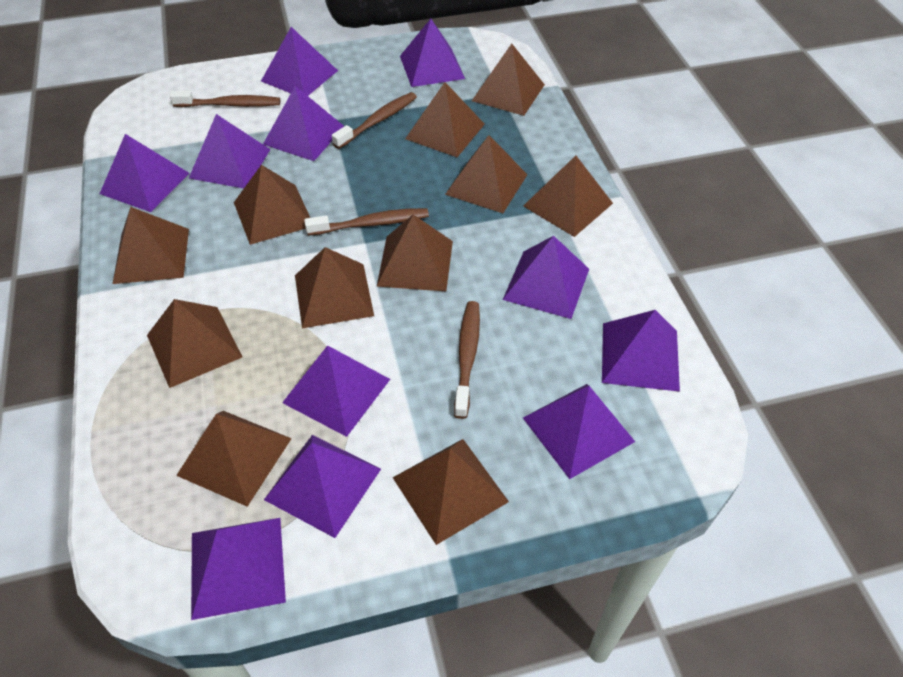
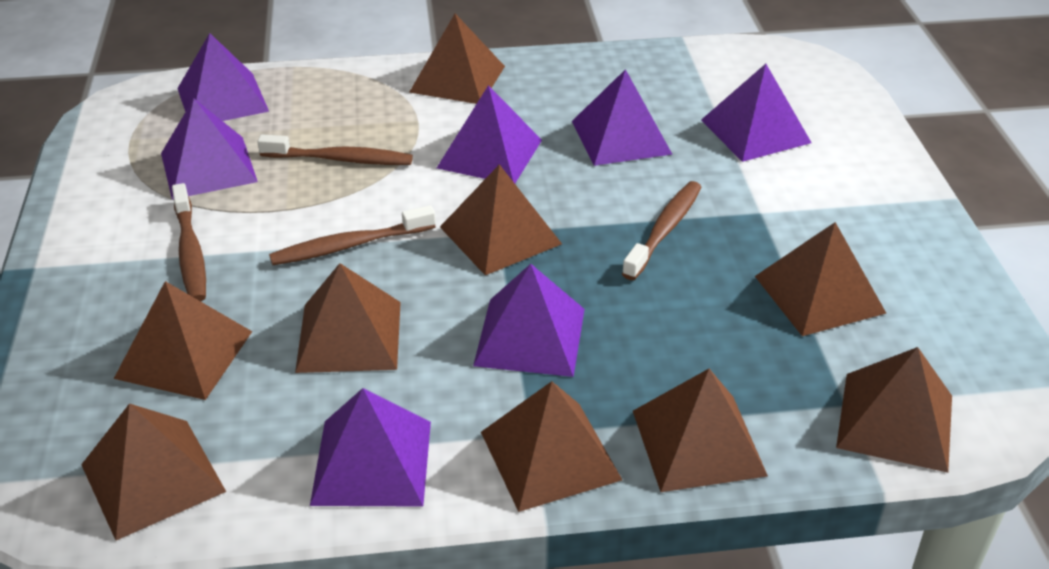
brown pyramid: [112,207,189,284] [147,299,242,388] [176,411,292,507] [234,165,310,245] [295,247,374,328] [377,215,453,291] [392,439,509,545] [405,82,485,157] [445,135,528,213] [472,44,545,116] [523,155,613,237] = 11 -> [81,403,226,541] [114,281,252,400] [295,263,401,373] [409,14,505,104] [440,164,562,275] [481,381,622,512] [633,369,768,492] [755,222,886,336] [836,347,952,473] = 9
purple pyramid: [100,134,190,212] [189,114,271,188] [191,518,286,620] [261,27,338,96] [263,86,344,161] [264,435,381,538] [282,345,390,437] [400,19,465,87] [503,236,589,319] [523,384,635,479] [602,310,680,392] = 11 -> [161,99,258,200] [177,33,269,121] [310,388,431,507] [437,85,542,183] [473,264,585,377] [572,69,672,166] [701,64,812,162] = 7

